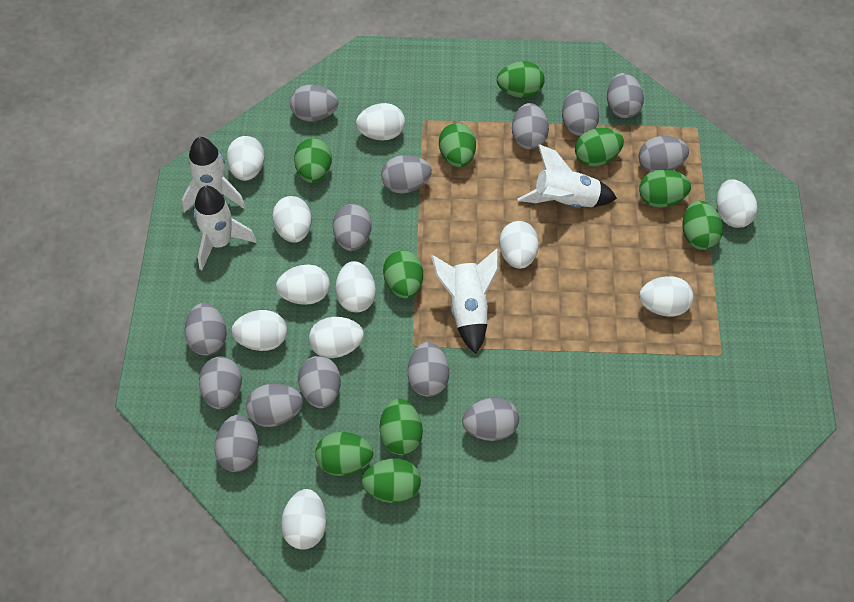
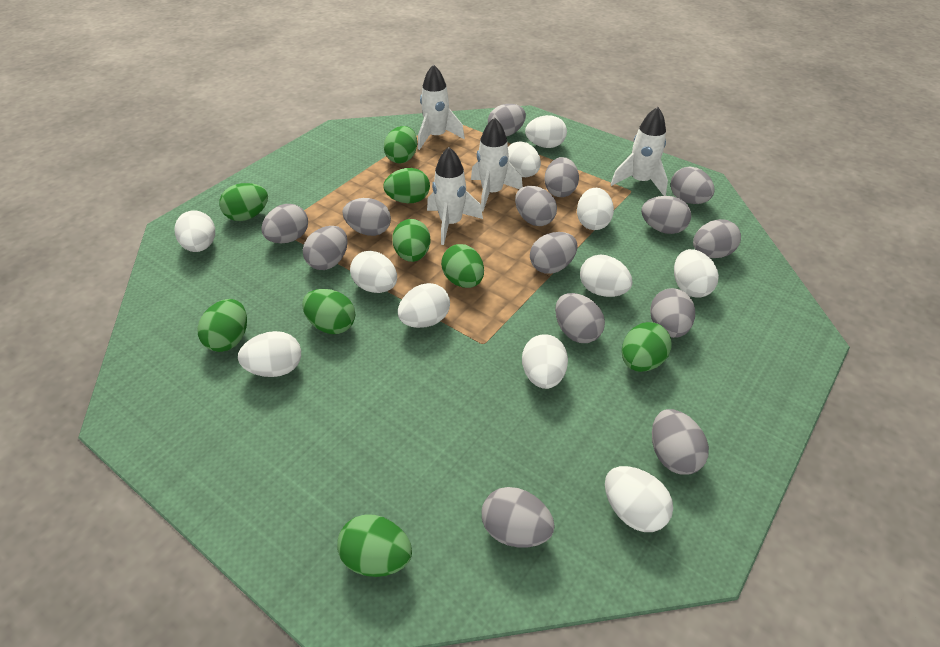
green egg: [294,138,332,183] [315,432,373,476] [362,458,421,503] [380,399,423,455] [383,250,423,298] [439,123,476,167] [497,61,545,98] [575,128,624,167] [639,169,691,208] [683,201,723,250] = 10 -> [197,299,247,352] [219,183,268,221] [302,289,355,334] [337,515,412,577] [383,168,430,203] [384,126,417,163] [392,219,431,262] [441,244,484,288] [622,322,672,372] = 9

